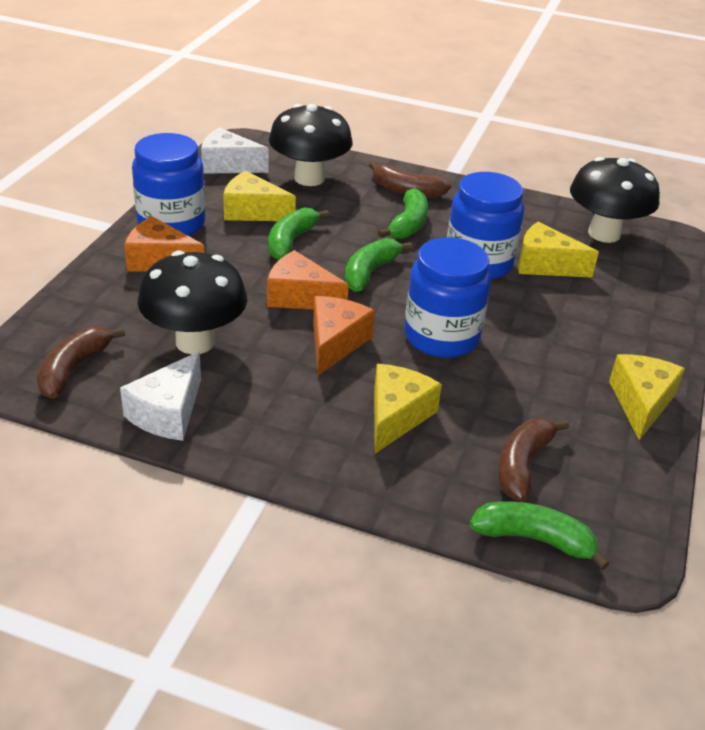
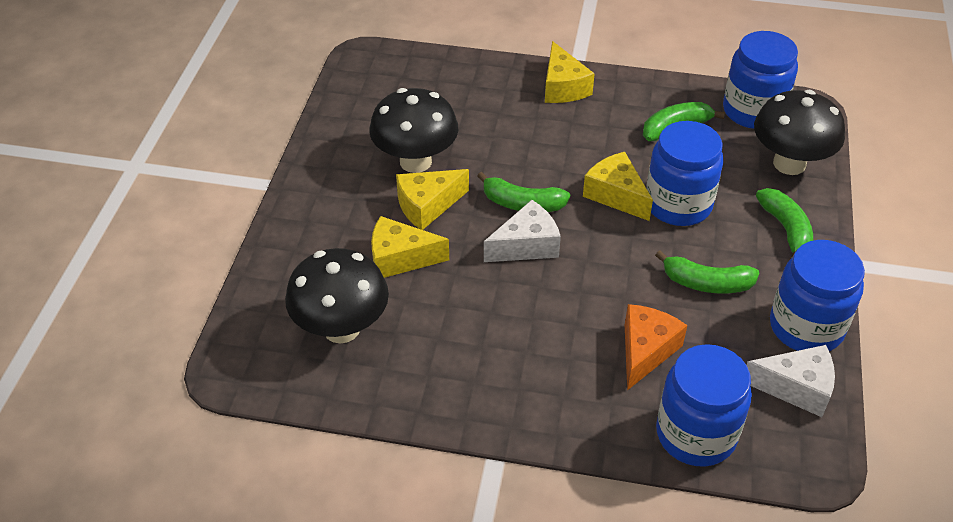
blue jar: [132,133,206,236] [404,237,491,358] [447,172,524,280] = 3 -> [646,121,724,226] [656,344,752,467] [723,31,798,129] [770,240,865,351] = 4
brown banana: [37,327,125,398] [369,162,451,198] [498,419,569,501] = 3 -> none = 0
orange cheese: [124,216,204,272] [267,250,349,309] [313,296,375,376] = 3 -> [625,304,687,390] = 1

